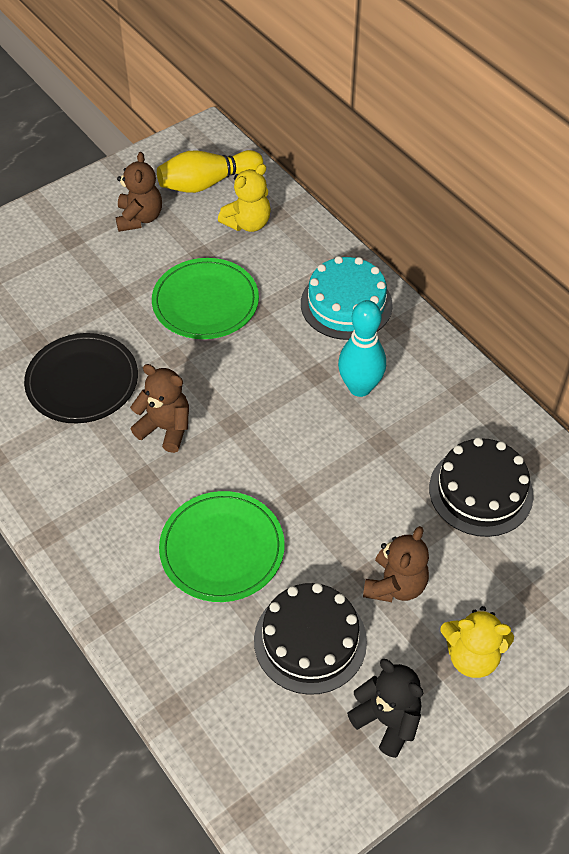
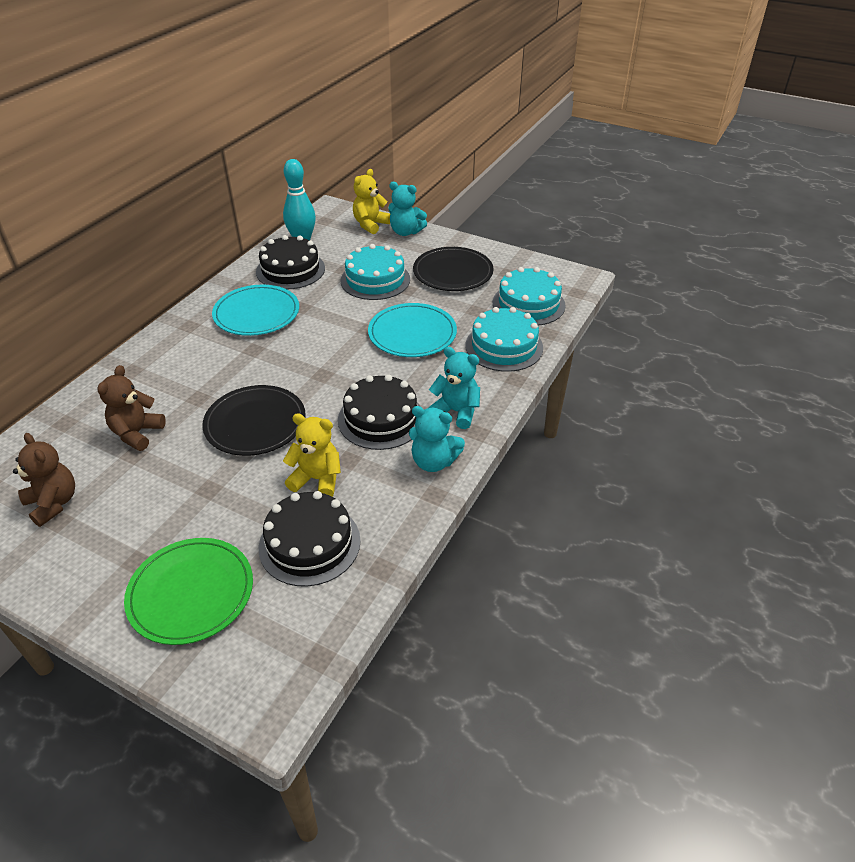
black cake: [254,583,367,695] [429,438,534,537] = 2 -> [256,235,325,290] [259,491,361,587] [338,374,421,450] = 3
black plate: [24,333,138,423] = 1 -> [202,385,306,456] [413,247,494,291] = 2
black teddy bear: [347,659,423,758] = 1 -> none = 0
brown teddy bear: [115,152,162,232] [130,364,189,453] [363,526,429,602] = 3 -> [13,433,75,527] [97,365,166,451] = 2
green plate: [152,258,259,339] [159,491,285,602] = 2 -> [124,538,253,645] = 1
turquoise cake: [301,256,393,340] = 1 -> [340,244,410,300] [465,307,543,372] [493,267,566,326] = 3
turquoise plate: none = 0 -> [212,285,299,336] [368,303,457,357] = 2
turquoise teddy bear: none = 0 -> [389,182,427,236] [409,406,465,472] [428,347,480,429] = 3
yellow bowling pin: [157,150,263,193] = 1 -> none = 0

